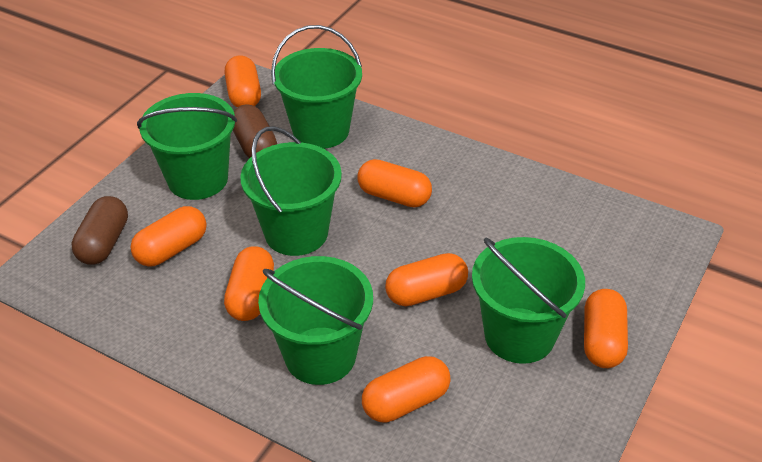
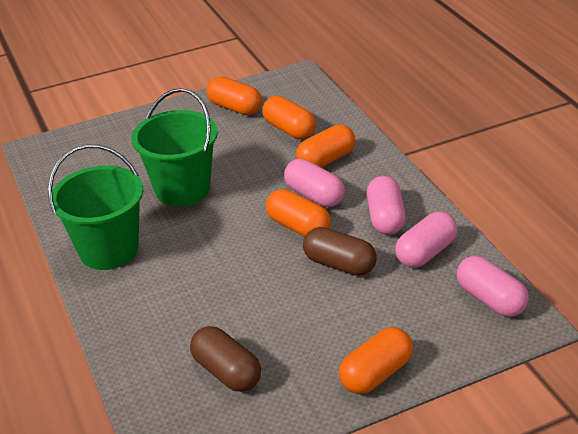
green bucket: [137,93,237,200] [240,126,342,256] [258,256,373,385] [271,25,362,149] [472,237,585,364] = 5 -> [48,144,143,270] [131,88,218,207] = 2
orange capsule: [130,206,207,267] [224,55,261,108] [224,246,274,321] [357,159,432,208] [362,356,451,423] [385,253,468,306] [584,289,628,368] = 7 -> [207,77,262,115] [262,96,316,139] [266,189,331,237] [296,125,355,168] [339,327,413,394] = 5
pink capsule: none = 0 -> [284,159,345,207] [367,176,406,235] [395,212,458,268] [457,256,529,317] = 4

